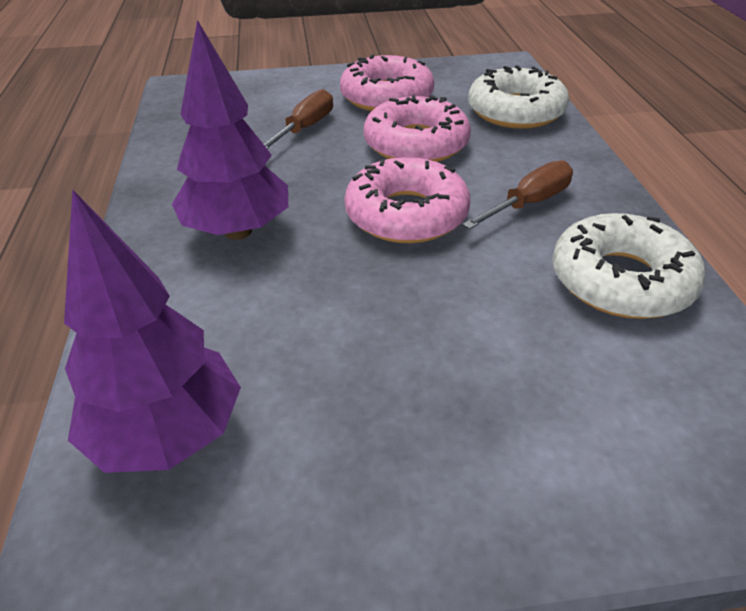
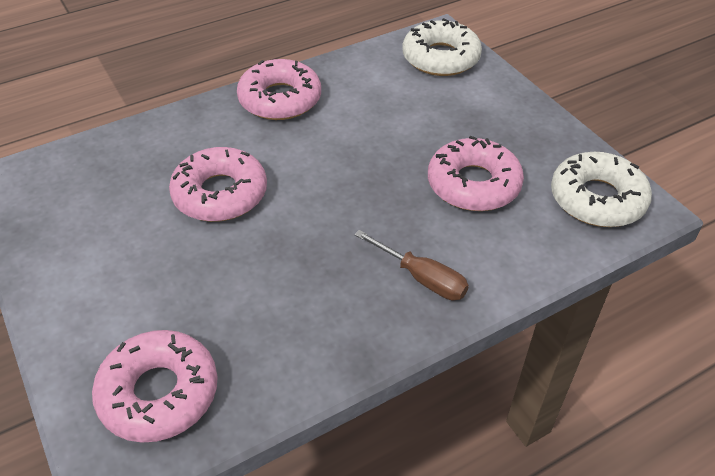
brown screwdriver: [264,89,333,149] [462,160,573,229] = 2 -> [355,230,469,300] = 1
pink donut: [340,54,434,111] [344,157,470,243] [363,95,471,162] = 3 -> [92,330,218,443] [169,147,267,222] [237,59,321,120] [428,135,524,211] = 4
purple tree: [64,190,241,473] [172,20,288,240] = 2 -> none = 0

